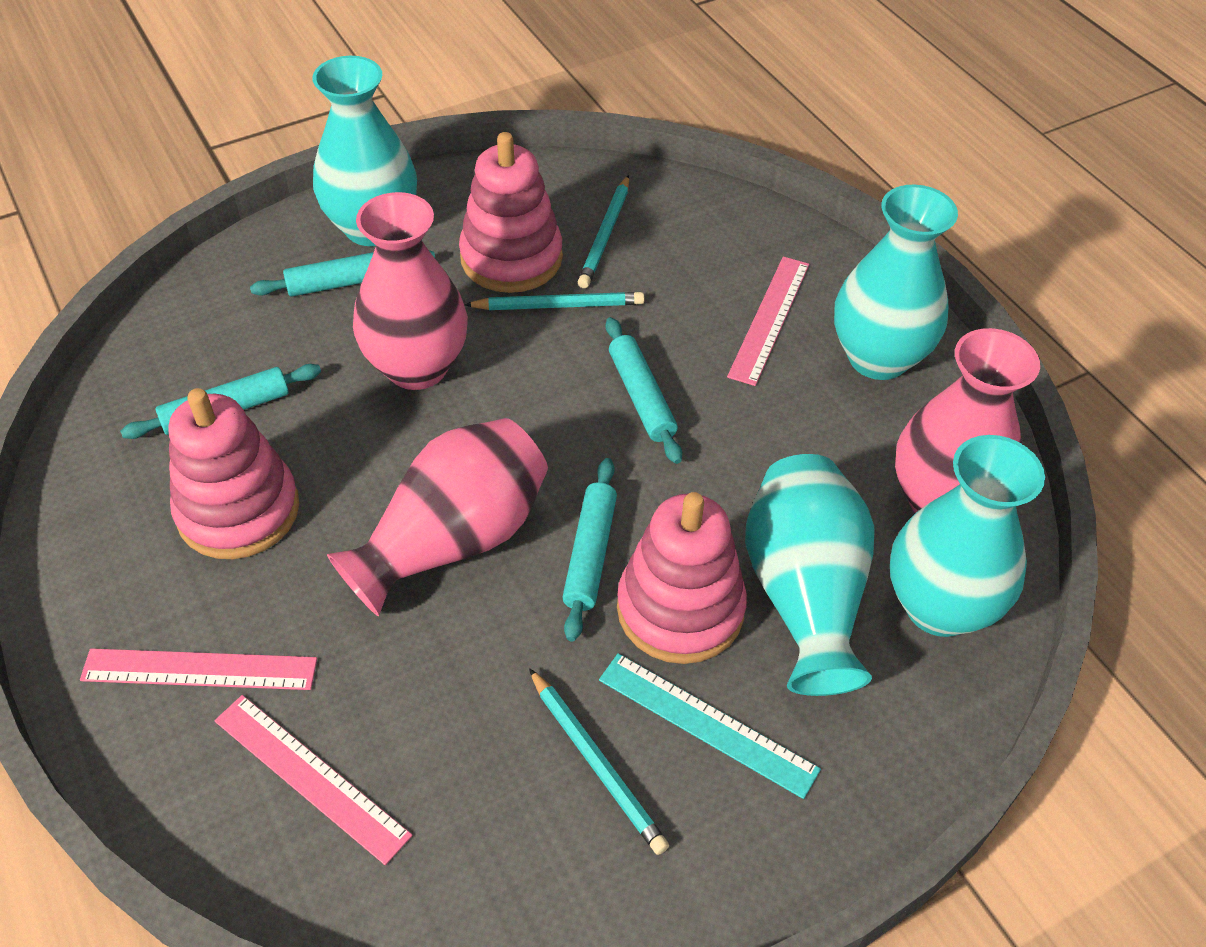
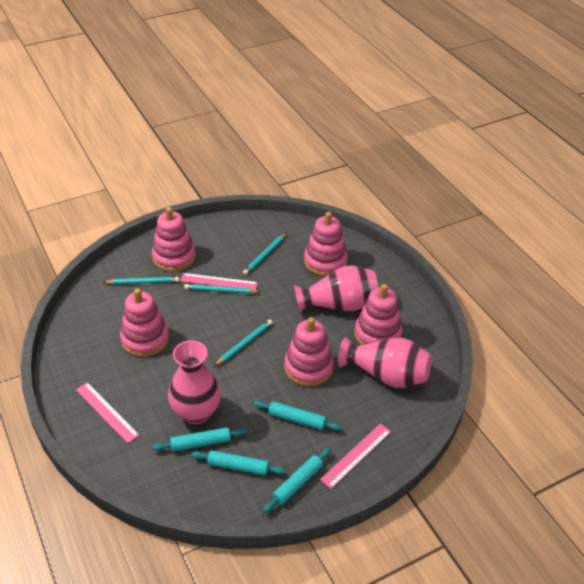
pink stacking toy: [169,388,299,559] [459,132,563,293] [617,492,747,664] = 3 -> [120,288,169,357] [152,207,196,272] [284,317,334,386] [304,212,348,276] [354,284,402,345] = 5
turquoise pencil: [464,292,644,310] [529,668,669,855] [578,175,629,288] = 3 -> [104,277,179,284] [184,284,260,294] [214,320,273,366] [243,233,286,275] = 4
turquoise ruler: [599,653,821,799] = 1 -> none = 0
turquoise vase: [312,56,417,246] [745,454,874,696] [834,184,958,380] [890,435,1045,637] = 4 -> none = 0

